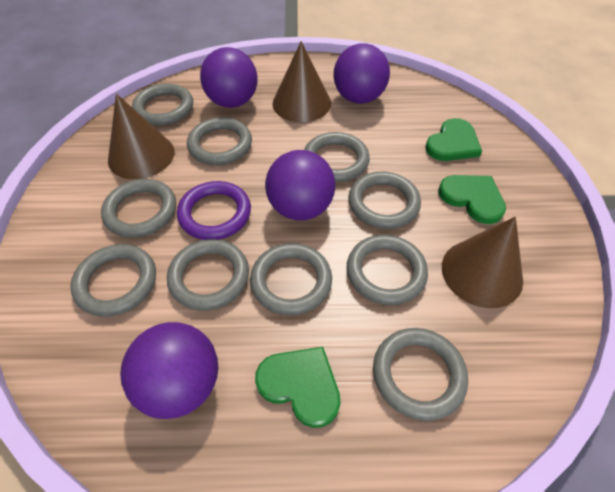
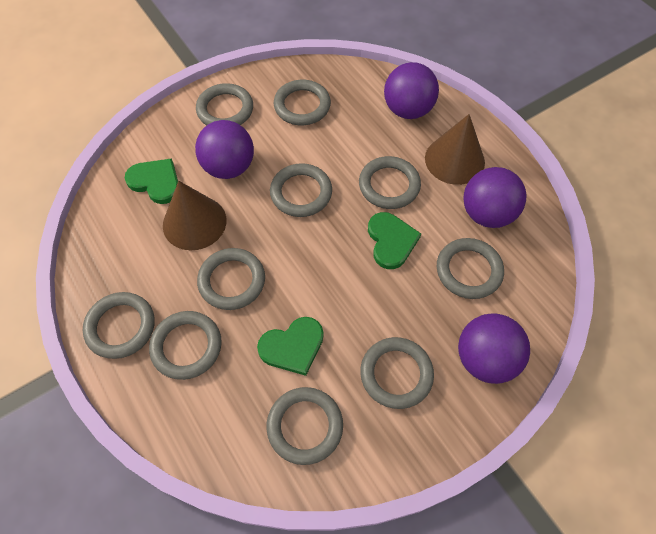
brown cone: [108,94,174,179] [273,41,331,122] [442,217,523,308] = 3 -> [163,181,226,250] [425,114,485,185] = 2
purple ring: [177,181,251,240] = 1 -> none = 0

